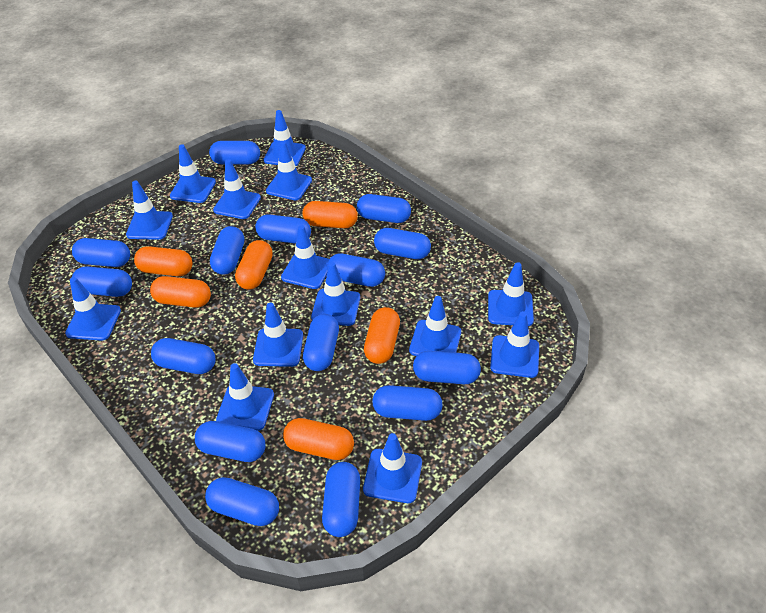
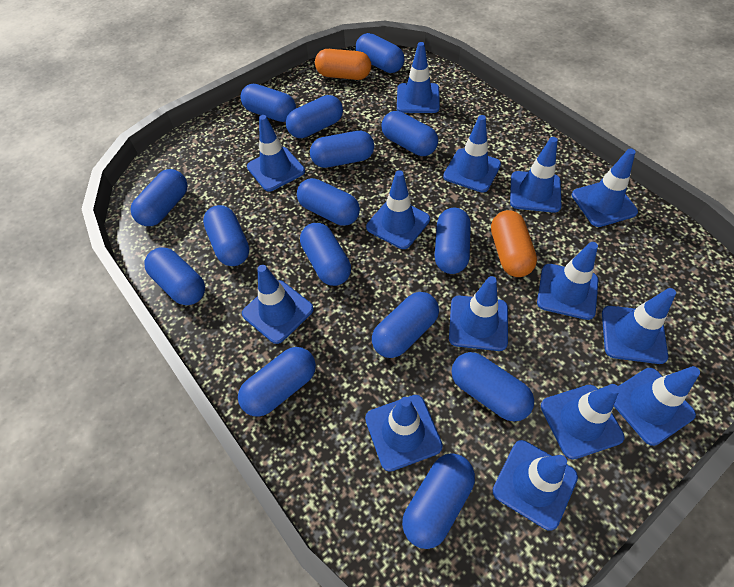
orange capsule: [134,246,192,276] [150,276,211,308] [235,240,273,289] [283,418,354,460] [302,201,358,228] [364,307,400,364] = 6 -> [315,49,371,80] [491,210,537,277] = 2

